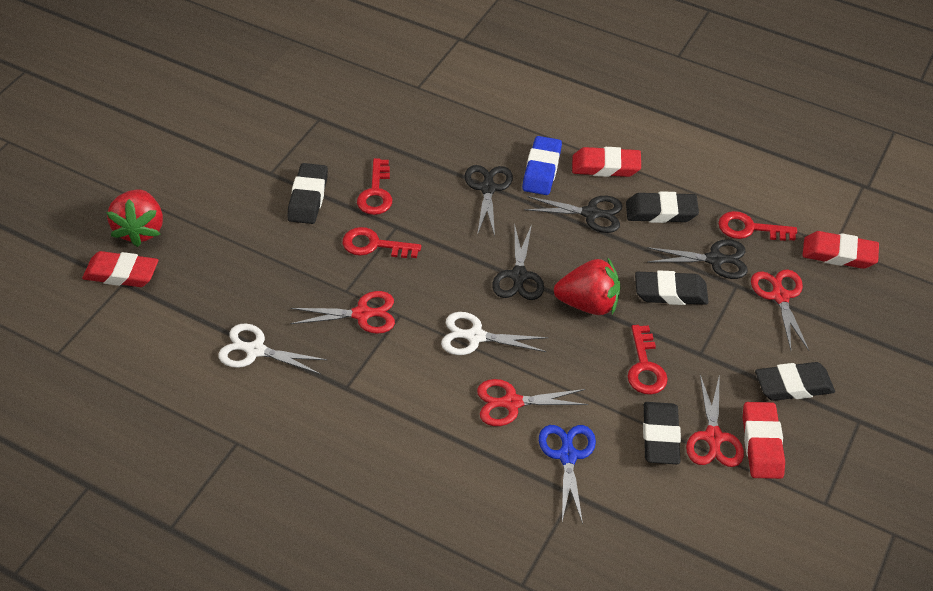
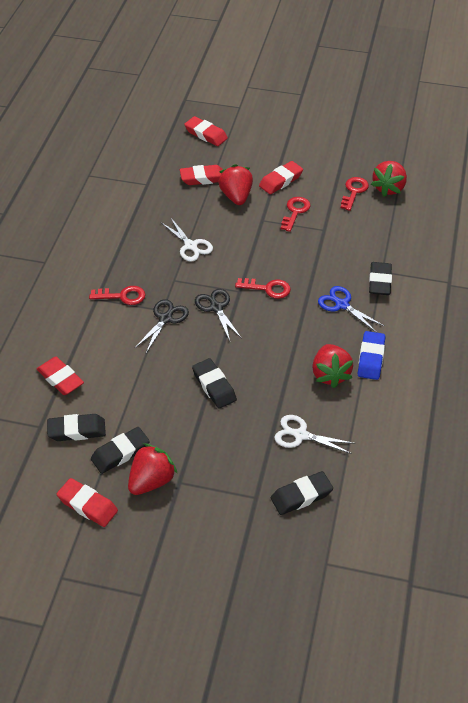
black scissors: [465,165,513,236] [492,223,544,300] [524,196,623,233] [647,239,748,279] = 4 -> [135,299,189,353] [195,289,242,341] = 2
red eraser: [82,251,158,287] [572,147,641,177] [743,402,785,479] [802,231,879,269] = 4 -> [37,357,84,395] [57,478,118,527] [180,165,223,185] [184,116,228,146] [259,161,303,194] = 5
red scissors: [290,291,395,334] [477,379,588,426] [686,374,744,467] [751,269,809,351] = 4 -> none = 0
red strawberry: [106,189,163,247] [554,258,621,315] = 2 -> [128,443,178,495] [218,164,253,205] [312,344,353,388] [371,161,407,197] = 4

